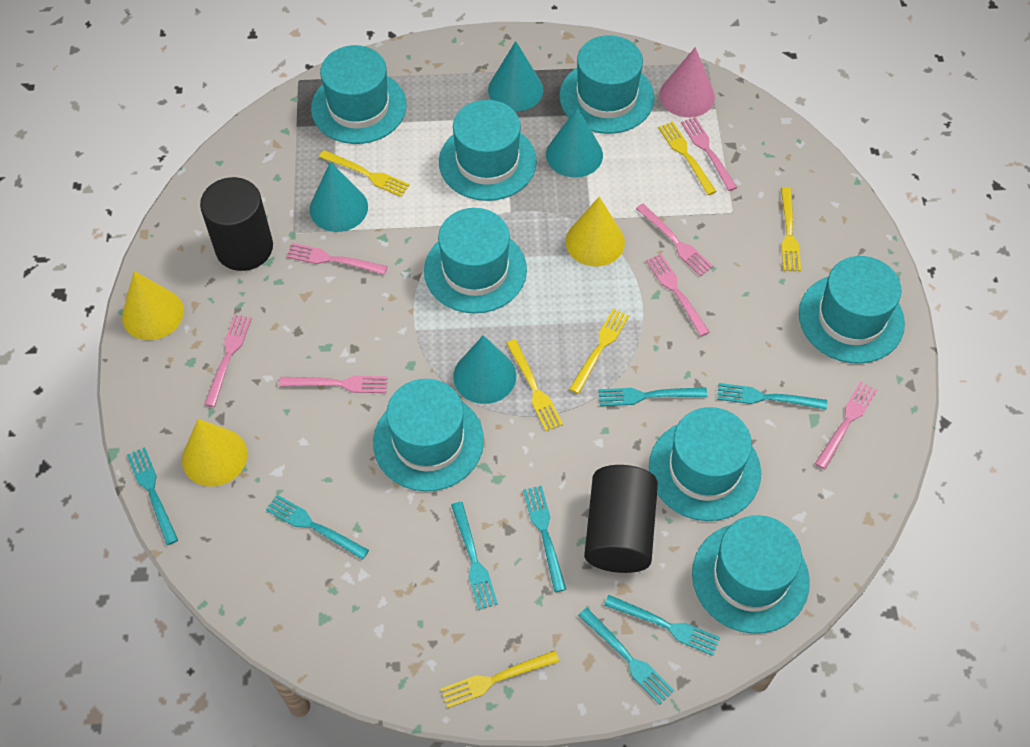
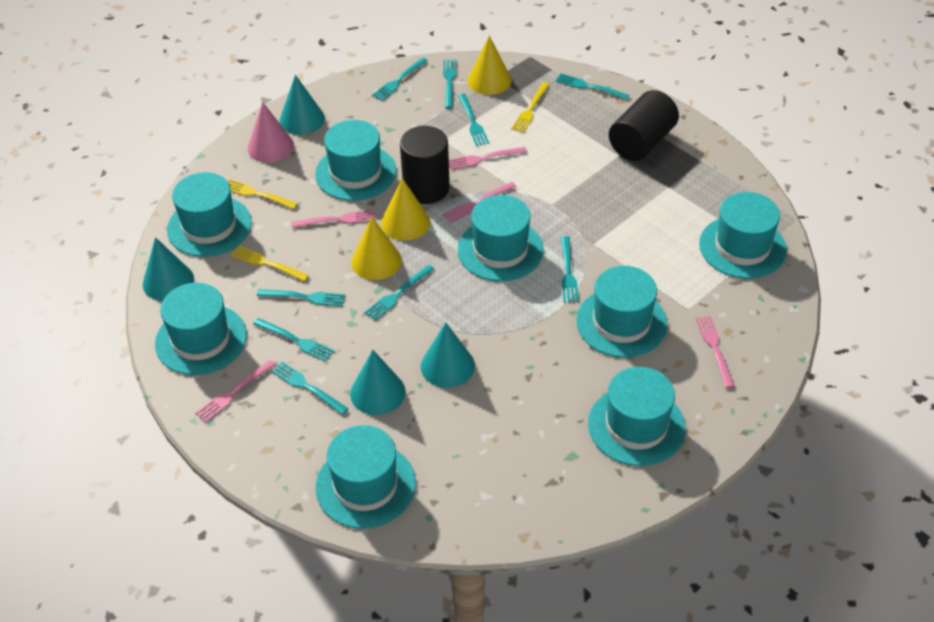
pink fork: [204,315,252,407] [279,376,388,393] [286,243,387,275] [636,204,713,276] [646,254,710,336] [681,117,737,191] [815,382,877,469] = 7 -> [195,360,276,422] [291,209,376,228] [443,182,516,223] [449,147,527,170] [696,316,735,388] = 5
turquoise fork: [127,447,178,545] [266,495,369,560] [451,501,498,610] [523,486,566,592] [578,608,674,705] [598,387,707,406] [604,595,720,656] [717,383,827,410] = 8 -> [253,318,334,362] [257,289,345,306] [272,361,349,415] [364,264,434,320] [372,57,428,101] [443,60,456,109] [458,93,489,146] [556,73,630,100] [561,236,579,302] = 9
yellow fork: [319,150,410,197] [441,650,559,708] [506,339,563,431] [569,308,630,394] [658,121,717,195] [781,187,801,271] = 6 -> [227,179,298,209] [231,246,309,282] [511,82,550,133] = 3

